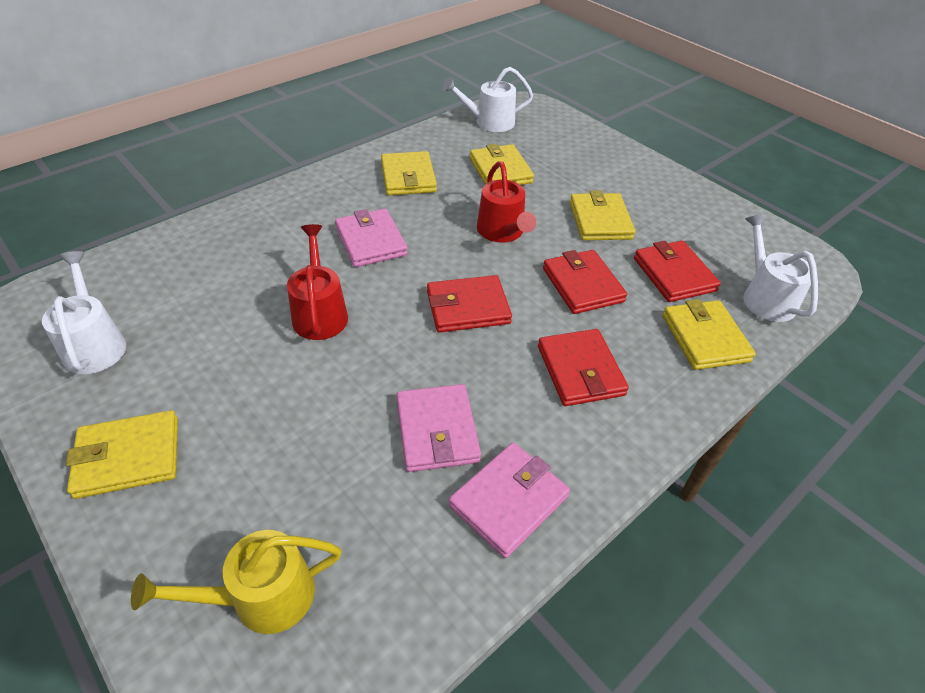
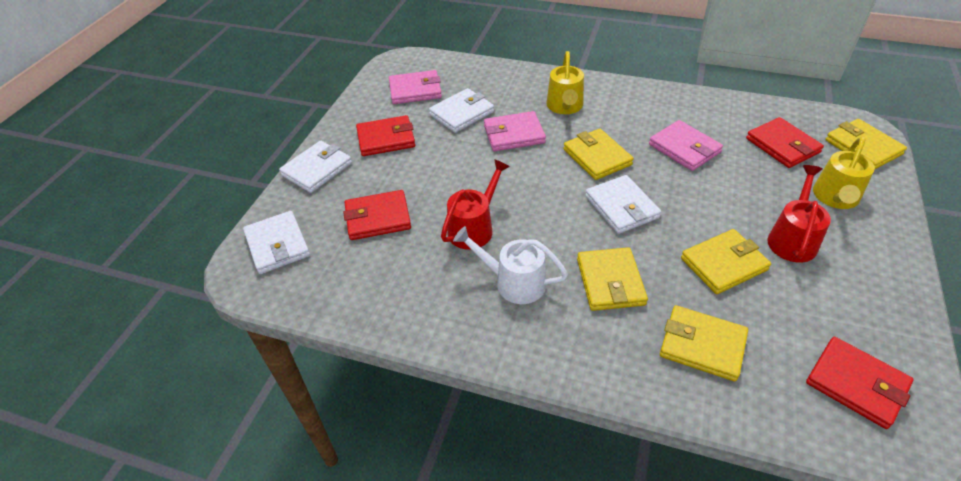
white wallet: none = 0 -> [243,211,310,274] [279,141,352,193] [429,88,494,133] [585,175,661,234] = 4
white watering can: [42,251,126,374] [442,67,533,132] [743,214,818,322] = 3 -> [453,226,568,304] = 1
yellow watering can: [131,530,342,634] = 1 -> [546,51,584,114] [813,136,875,209] = 2

